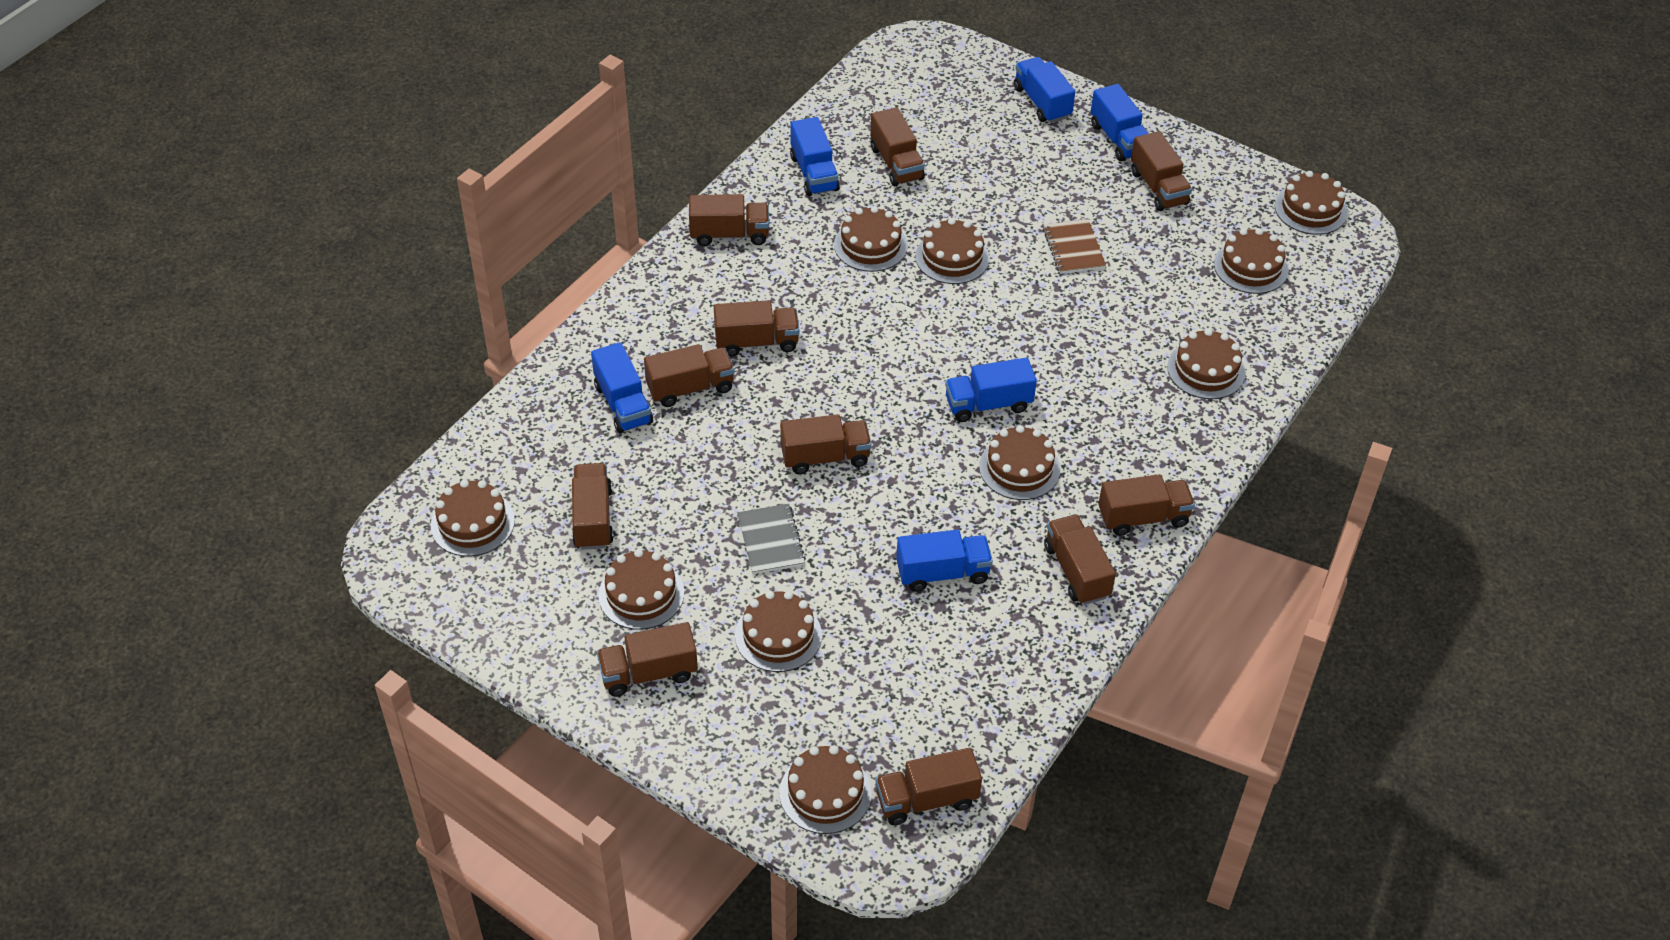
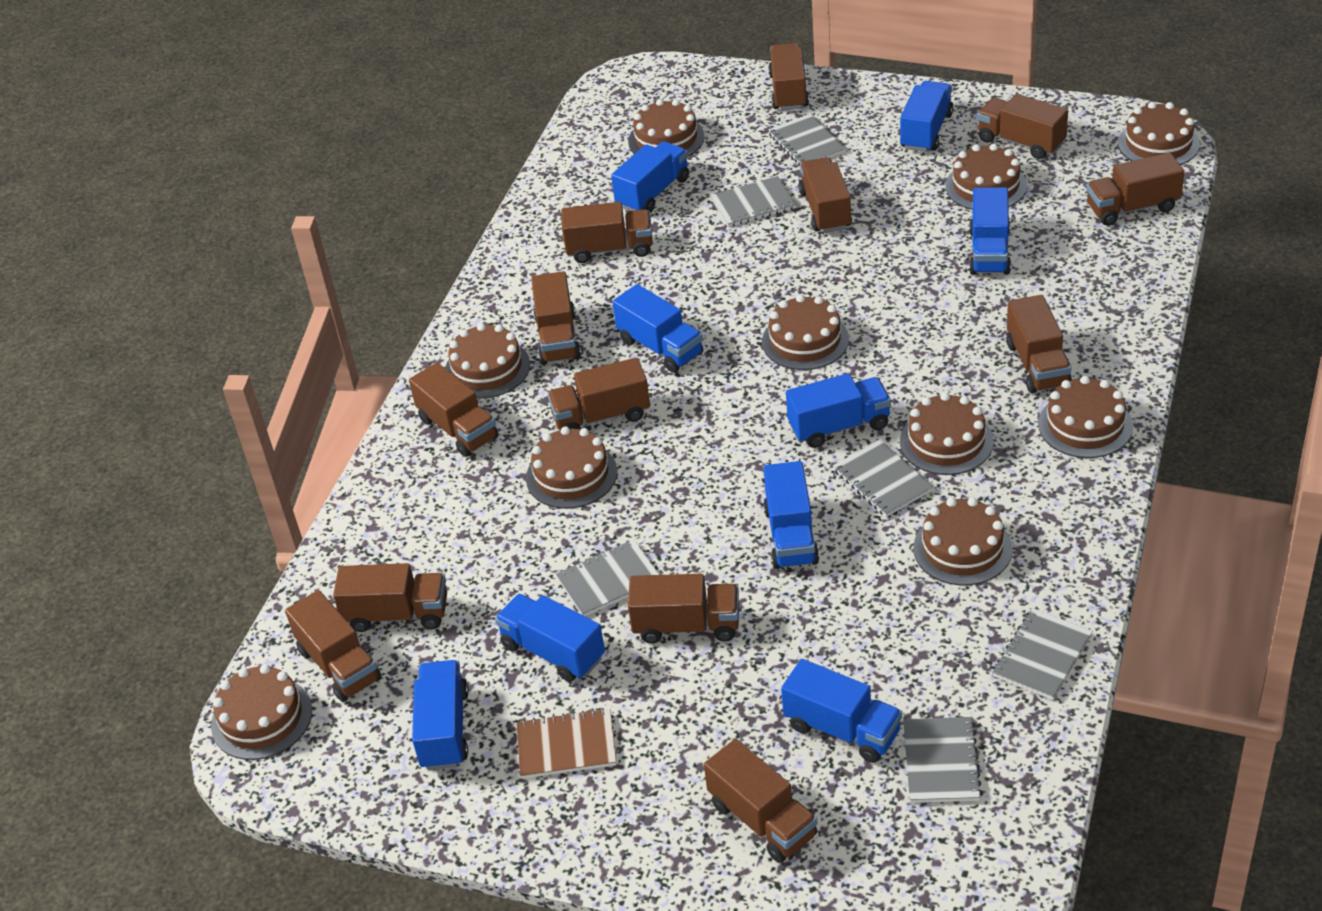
blue truck: [591,342,653,433] [790,117,840,196] [896,530,993,592] [945,358,1037,422] [1014,57,1075,123] [1091,84,1149,162] = 6 -> [412,660,469,770] [495,594,605,682] [611,141,689,213] [612,284,703,373] [763,461,819,569] [781,659,902,763] [786,373,891,448] [900,81,954,152] [969,187,1011,275] = 9
brown truck: [571,463,614,550] [597,622,698,697] [644,344,734,407] [689,194,769,246] [714,300,799,356] [780,414,872,474] [870,107,925,186] [875,748,982,825] [1044,514,1116,605] [1098,474,1195,536] [1131,131,1192,211] = 11 -> [285,590,382,702] [333,563,447,632] [409,362,499,457] [531,271,581,365] [547,358,650,430] [561,202,653,263] [628,574,739,644] [704,739,818,863] [768,43,809,111] [799,157,852,233] [977,94,1068,159] [1006,295,1072,394] [1086,152,1185,226] = 13
grey notebook: [737,503,806,574] = 1 -> [556,539,659,616] [710,176,797,227] [768,114,846,166] [833,439,934,517] [903,717,982,803] [992,608,1093,700] = 6

